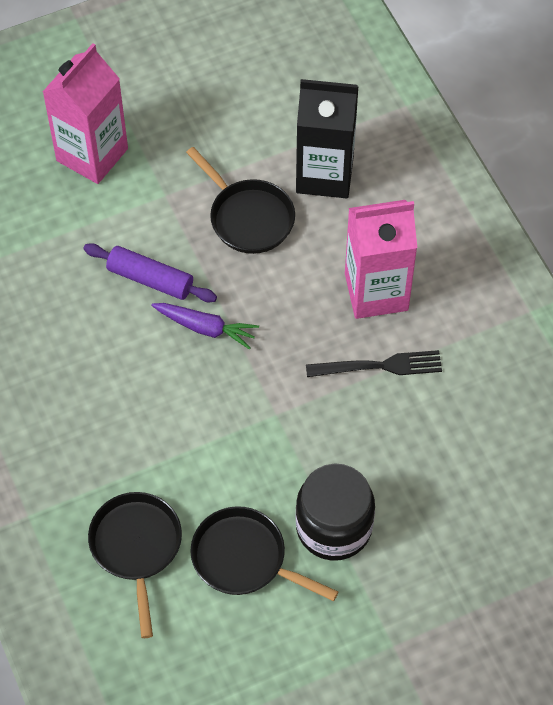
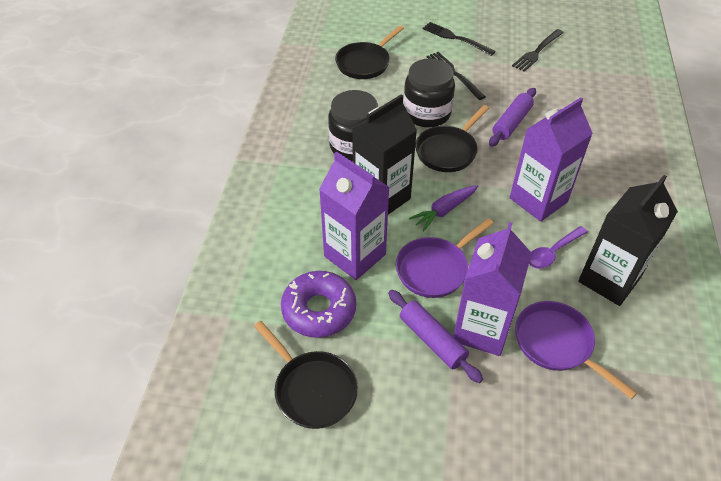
black carton: [296,79,359,198] = 1 -> [352,94,417,215] [578,175,678,306] = 2
black fork: [306,350,442,377] = 1 -> [422,22,496,56] [427,52,486,100] [512,29,564,72] = 3
black jar: [296,464,375,561] = 1 -> [328,90,378,162] [403,58,455,127] = 2
pink carton: [43,43,128,184] [345,200,417,319] = 2 -> none = 0
purple carton: none = 0 -> [319,152,390,280] [453,222,531,356] [510,97,593,222] = 3
purple donut: none = 0 -> [281,271,356,338] = 1
purple pan: none = 0 -> [396,218,494,298] [515,301,637,399] = 2
purple rolling pin: [83,243,217,302] = 1 -> [388,290,483,383] [489,88,536,147] = 2
purple spoon: none = 0 -> [529,226,588,269] = 1

